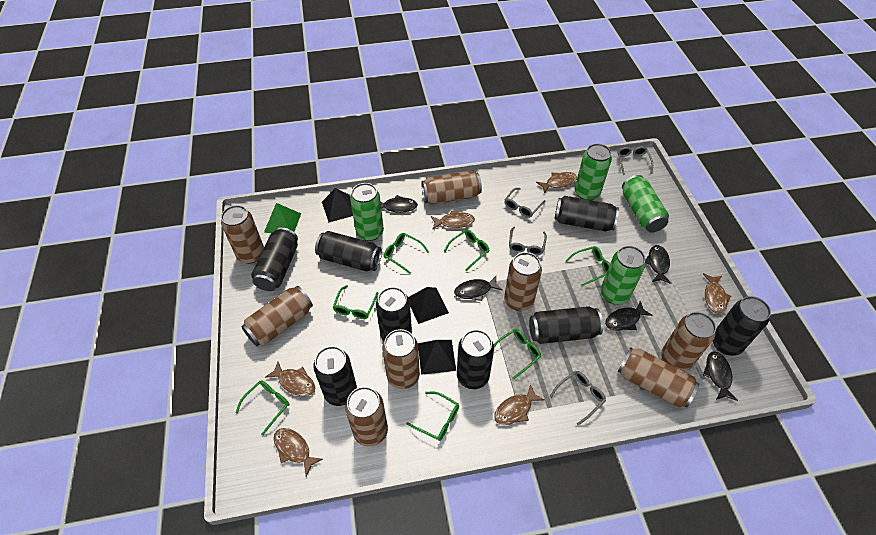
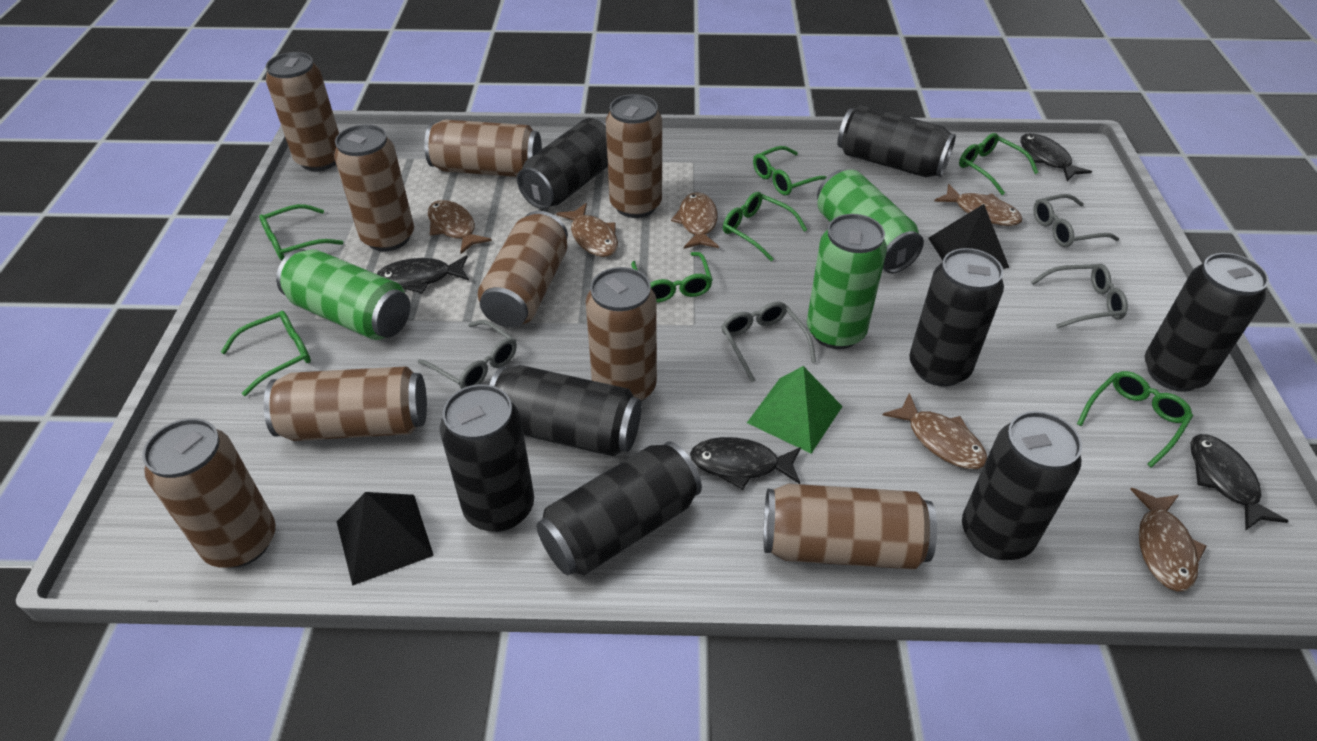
black fish: [380,195,418,213] [454,276,503,301] [605,301,653,331] [645,245,671,284] [703,351,738,401] = 5 -> [377,255,469,293] [690,437,801,490] [1020,133,1092,181] [1191,434,1289,530] = 4
black pyramid: [322,188,353,222] [408,287,449,324] [418,340,456,375] = 3 -> [337,492,434,586] [928,204,1009,269] = 2
brown can: [221,205,264,264] [241,286,313,346] [345,387,388,447] [382,329,420,389] [421,170,482,204] [504,252,542,311] [618,347,699,408] [661,312,716,371] = 8 -> [142,418,276,568] [264,366,427,441] [266,52,339,171] [334,124,414,251] [424,119,542,177] [478,211,568,328] [586,267,657,402] [606,94,662,218] [764,484,937,570] = 9
green can: [350,183,384,241] [575,144,612,200] [601,246,646,305] [622,175,669,233] = 4 -> [276,249,410,340] [807,214,887,349] [817,169,924,273] = 3

